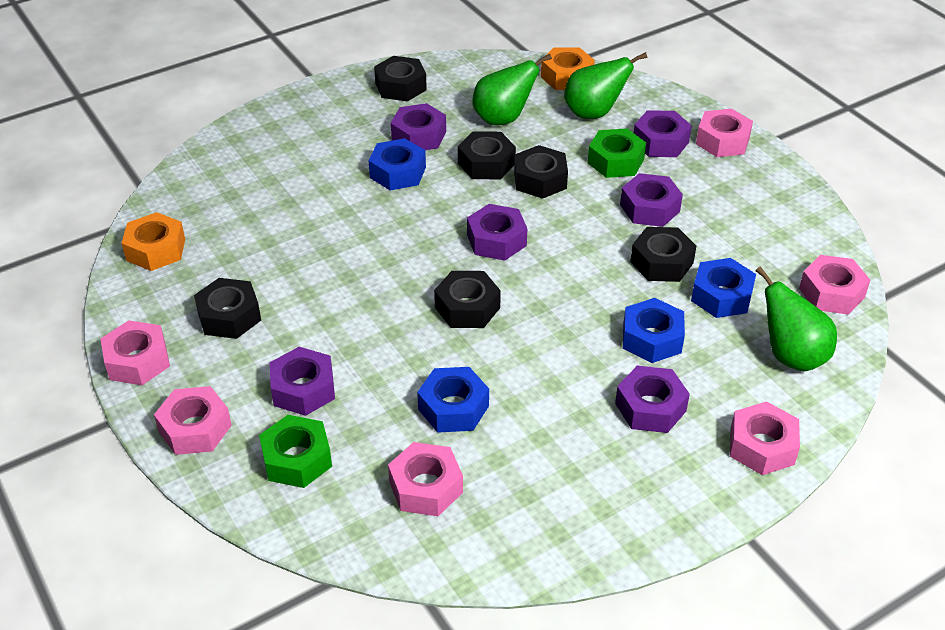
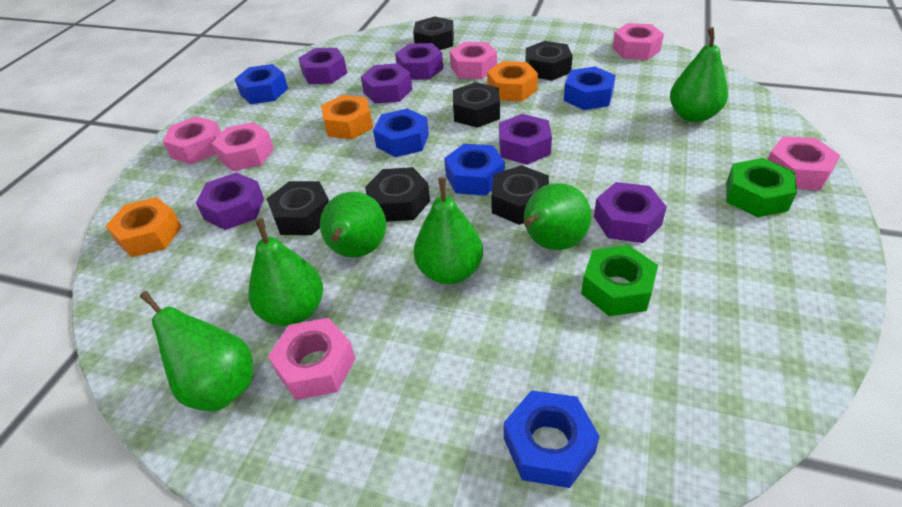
blue nut: [369,138,426,190] [417,367,489,433] [623,298,685,363] [691,258,756,318] = 4 -> [235,64,288,104] [373,109,429,157] [444,144,505,196] [504,390,600,488] [564,67,616,110] = 5
green pear: [472,54,552,125] [564,52,647,119] [756,266,837,371] = 3 -> [140,291,253,411] [249,218,323,326] [320,192,386,257] [414,177,483,284] [524,183,591,250] [670,27,728,122] = 6
orange nut: [121,212,185,271] [541,47,595,90] = 2 -> [106,197,182,257] [321,95,373,139] [487,61,538,102] = 3

